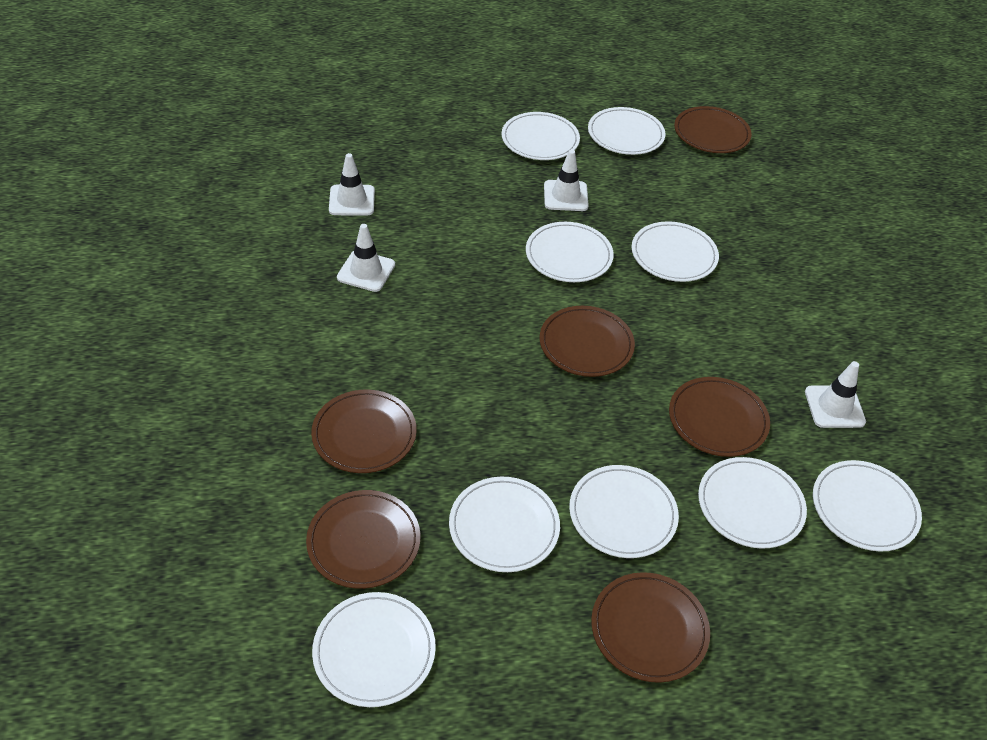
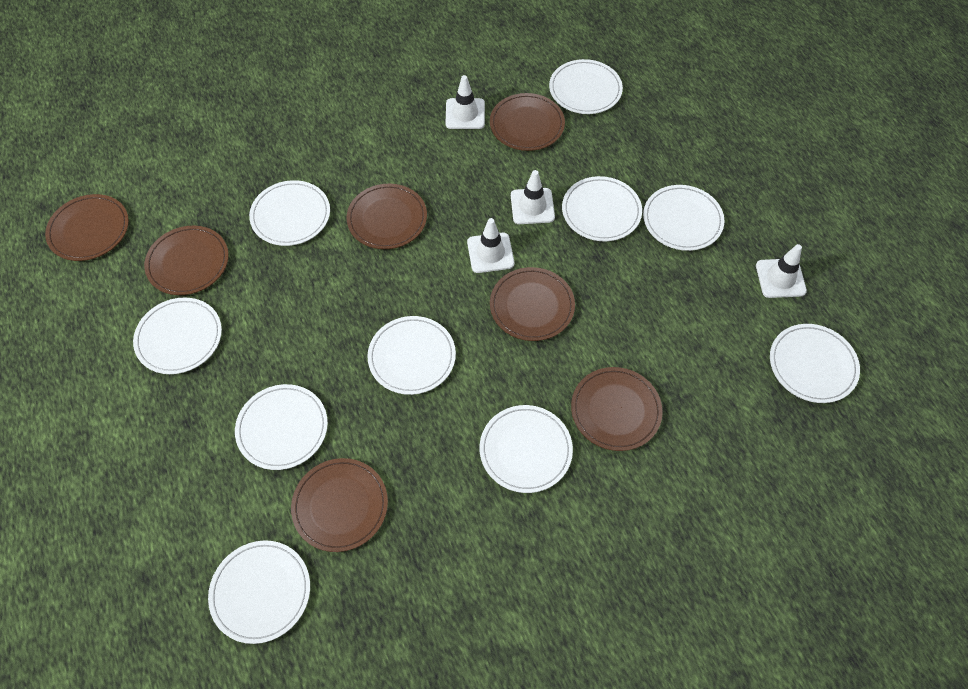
brown plate: [306,490,421,589] [311,390,417,473] [540,306,635,377] [591,572,710,683] [669,377,770,457] [674,106,752,153] = 6 -> [45,194,129,261] [144,226,229,295] [291,458,388,552] [346,184,427,249] [490,93,565,151] [490,267,575,341] [571,367,663,451] = 7
white plate: [312,592,436,707] [449,477,560,572] [502,112,580,160] [526,222,614,282] [569,465,679,558] [588,107,665,155] [632,221,719,282] [698,457,807,549] [813,460,922,551] = 9 -> [133,297,222,374] [208,540,310,644] [235,384,328,470] [249,180,330,246] [367,316,456,395] [480,405,573,493] [549,59,623,114] [562,176,642,241] [643,185,725,251] [770,324,860,403] = 10

